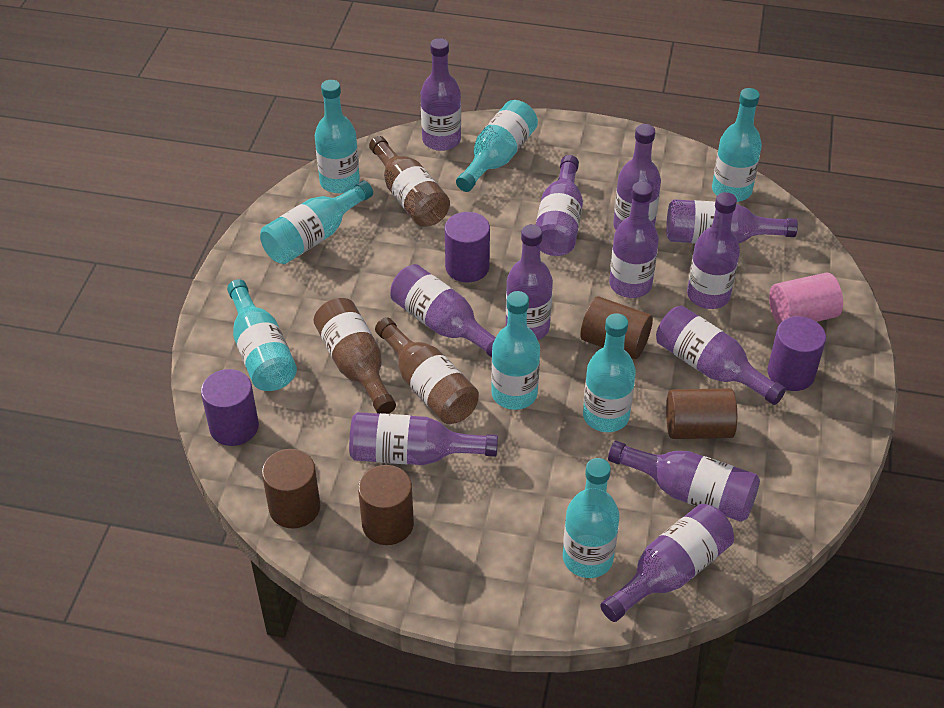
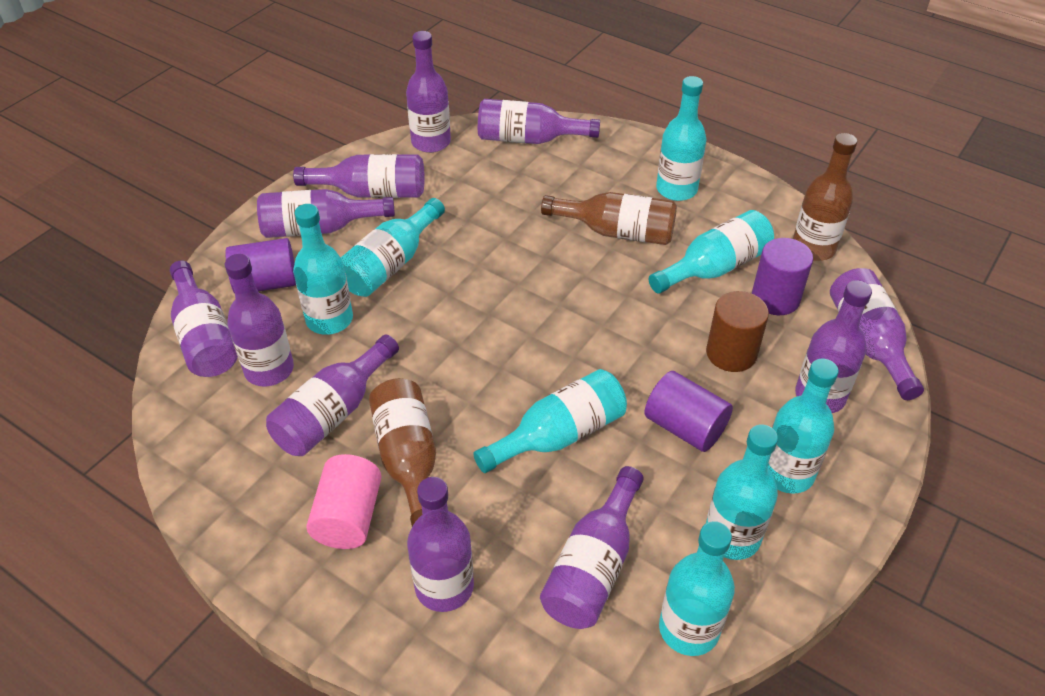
brown cylinder: [262,449,320,528] [358,465,414,545] [580,296,653,359] [666,388,737,439] = 4 -> [706,291,769,372] = 1
purple bottle: [349,412,498,465] [390,264,496,358] [421,38,461,151] [506,224,553,340] [536,155,583,256] [600,504,734,622] [608,441,760,522] [609,182,659,298] [613,124,661,230] [656,306,786,405] [666,199,798,244] [687,192,740,309] = 12 -> [170,260,238,377] [225,254,294,386] [257,189,395,238] [266,335,399,456] [293,154,424,198] [406,31,451,153] [407,477,474,612] [478,99,600,144] [540,466,644,629] [795,280,872,413] [830,268,924,400] = 11

